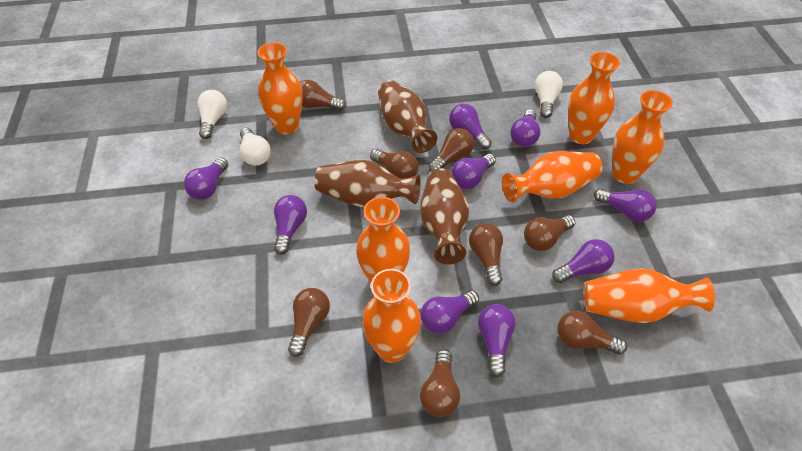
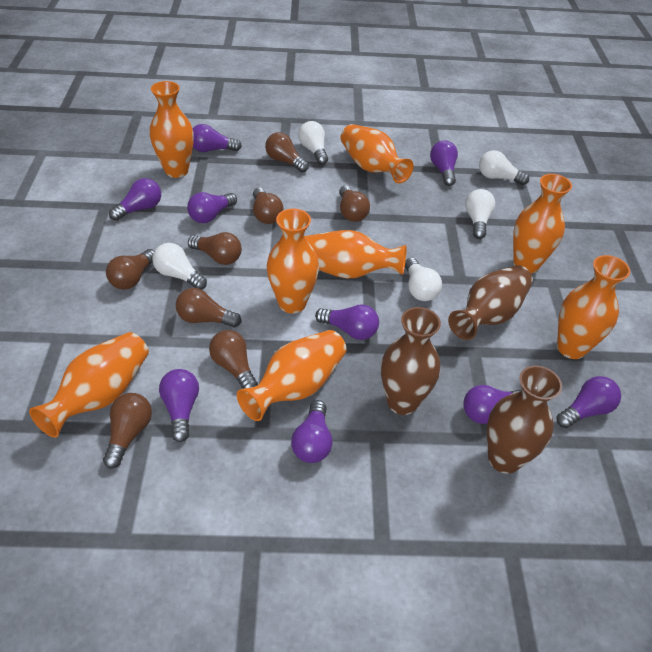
orange vase: [257,42,303,134] [356,197,410,283] [362,269,421,363] [502,151,603,202] [568,52,620,144] [583,268,715,323] [612,90,673,184] = 7 -> [29,332,149,438] [150,81,193,178] [237,330,346,421] [267,208,319,314] [305,230,407,279] [341,124,414,183] [513,174,572,273] [557,255,630,359] = 8
white light bulb: [198,90,227,139] [240,128,271,166] [535,71,563,118] = 3 -> [152,243,207,289] [298,121,328,165] [405,258,442,301] [465,189,495,239] [479,150,529,185] = 5

